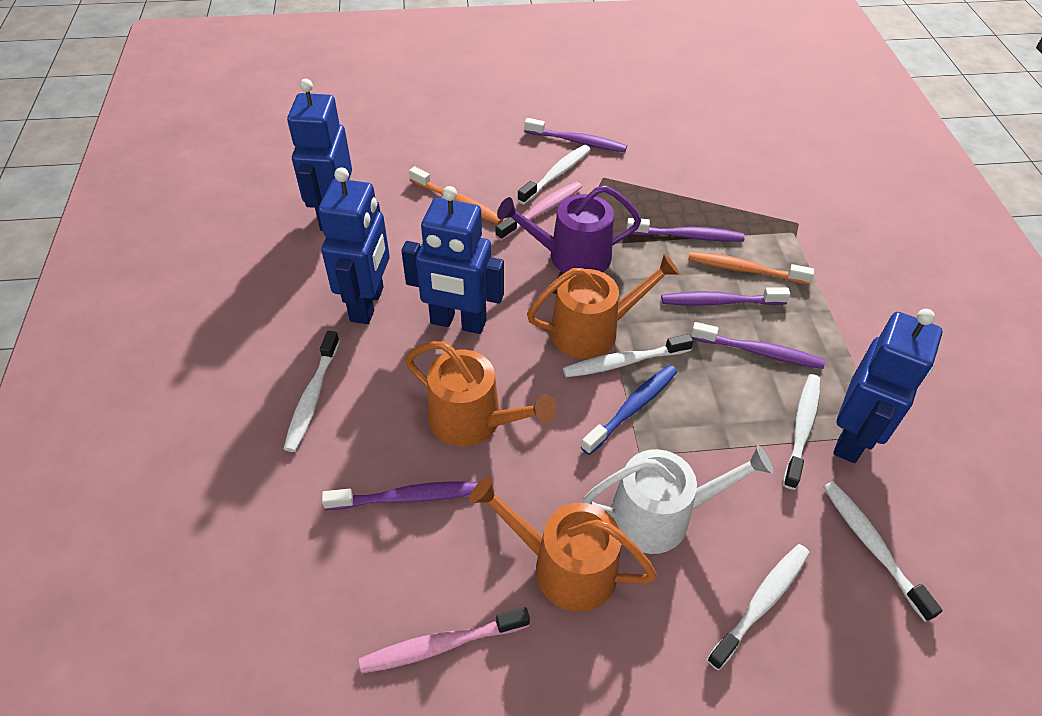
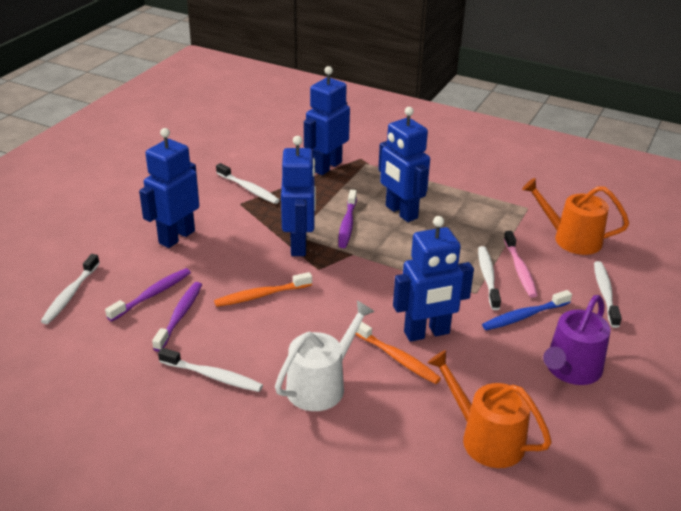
blue robot: [287,79,352,231] [319,167,390,324] [401,186,504,334] [833,309,943,463] = 4 -> [139,128,199,248] [281,136,316,256] [304,66,350,175] [378,107,430,222] [393,216,474,342] = 5
orange watering can: [405,341,556,446] [469,476,657,612] [527,254,680,359] = 3 -> [427,350,552,468] [522,178,629,255] = 2
pink toothbrush: [359,607,530,674] [496,182,582,241] = 2 -> [504,231,538,297] = 1
purple toothbrush: [322,481,477,510] [524,118,627,152] [627,218,745,242] [661,288,790,306] [691,322,825,369] = 5 -> [105,268,191,321] [152,282,202,352] [338,190,357,248] = 3
white toothbrush: [284,331,340,452] [517,145,591,204] [563,334,693,377] [707,544,810,670] [783,374,820,490] [823,482,943,622] = 6 -> [41,254,100,324] [158,348,263,392] [216,163,280,204] [478,246,501,310] [594,261,622,328] = 5

